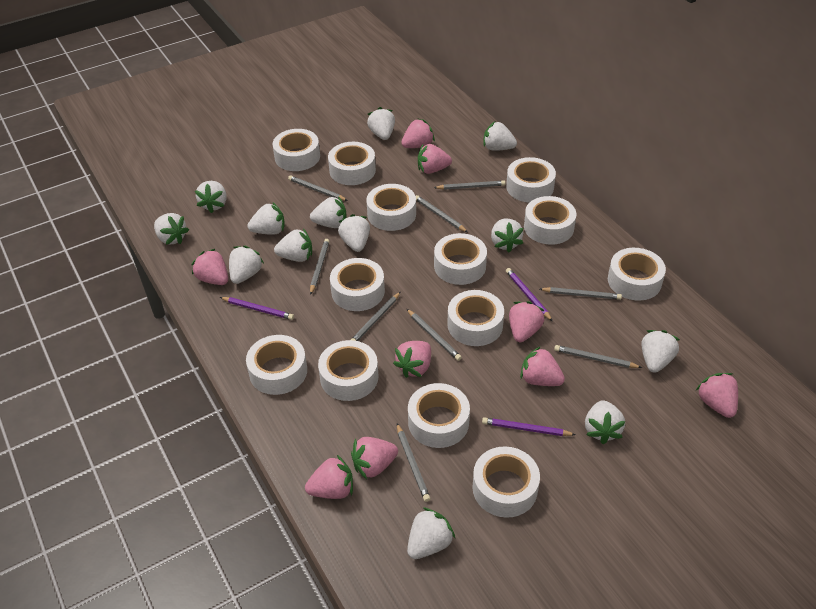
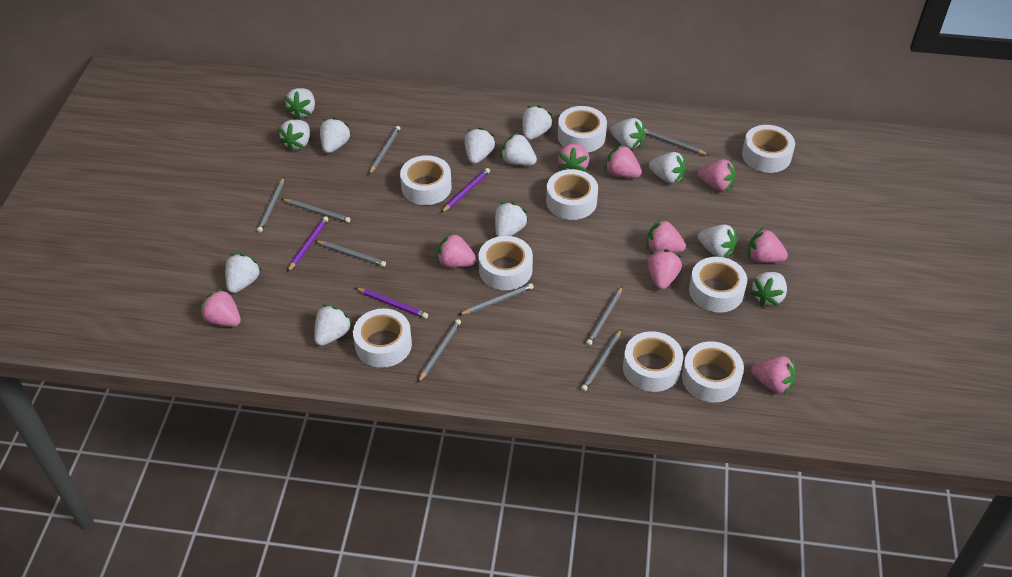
white tape: [246,335,307,395] [272,129,320,171] [318,340,379,401] [328,142,376,185] [330,258,385,311] [366,184,416,231] [408,383,470,448] [434,233,487,285] [447,290,504,346] [472,446,540,518] [506,157,556,202] [524,196,576,245] [608,248,666,301] = 13 -> [353,308,412,368] [400,155,452,205] [479,236,533,290] [546,169,598,220] [558,106,607,152] [623,331,683,392] [682,341,744,403] [689,257,747,313] [742,125,795,173] = 9

